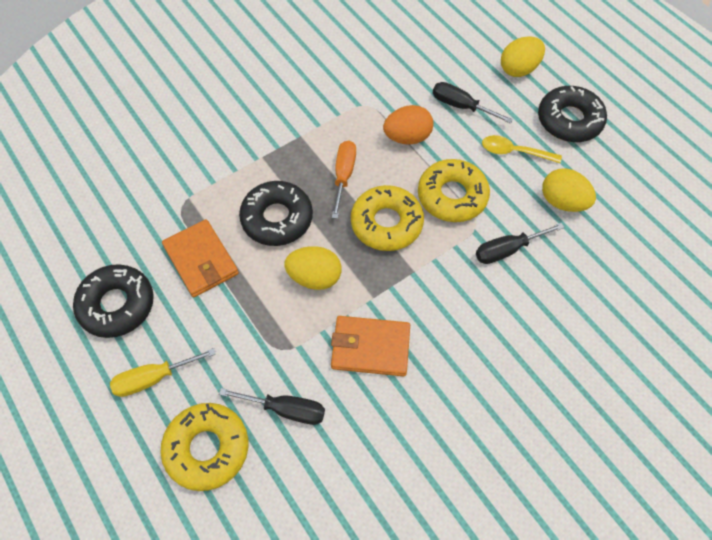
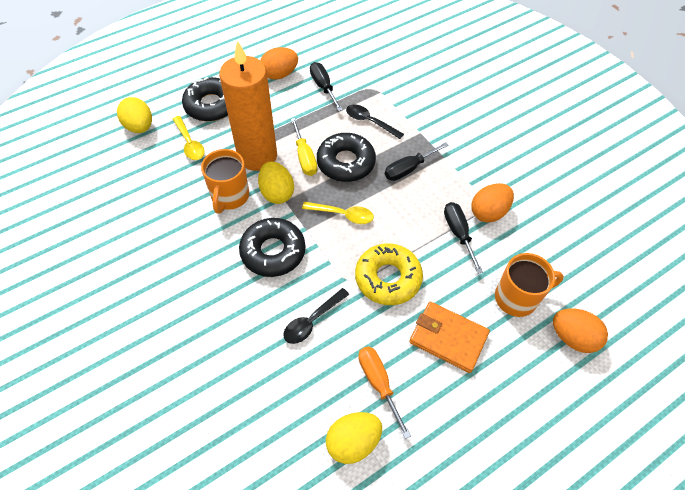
black spoon: none = 0 -> [283,288,349,344] [346,104,404,139] = 2
orange candle: none = 0 -> [219,41,277,171] = 1
orange egg: [383,105,434,145] = 1 -> [260,47,298,80] [471,183,514,223] [553,308,608,353] = 3
orange mug: none = 0 -> [201,149,249,213] [495,253,564,317] = 2
orange wallet: [162,219,239,297] [331,316,410,377] = 2 -> [409,302,490,373] = 1
yellow donut: [160,403,248,491] [351,185,424,251] [418,159,490,222] = 3 -> [355,243,423,305] = 1
yellow spoon: [482,135,562,163] = 1 -> [173,116,205,160] [302,202,374,224] = 2

